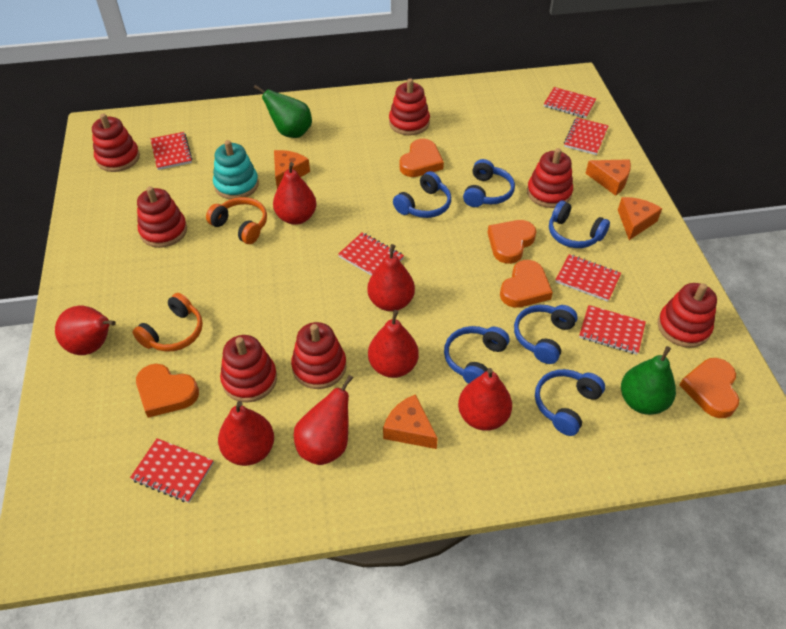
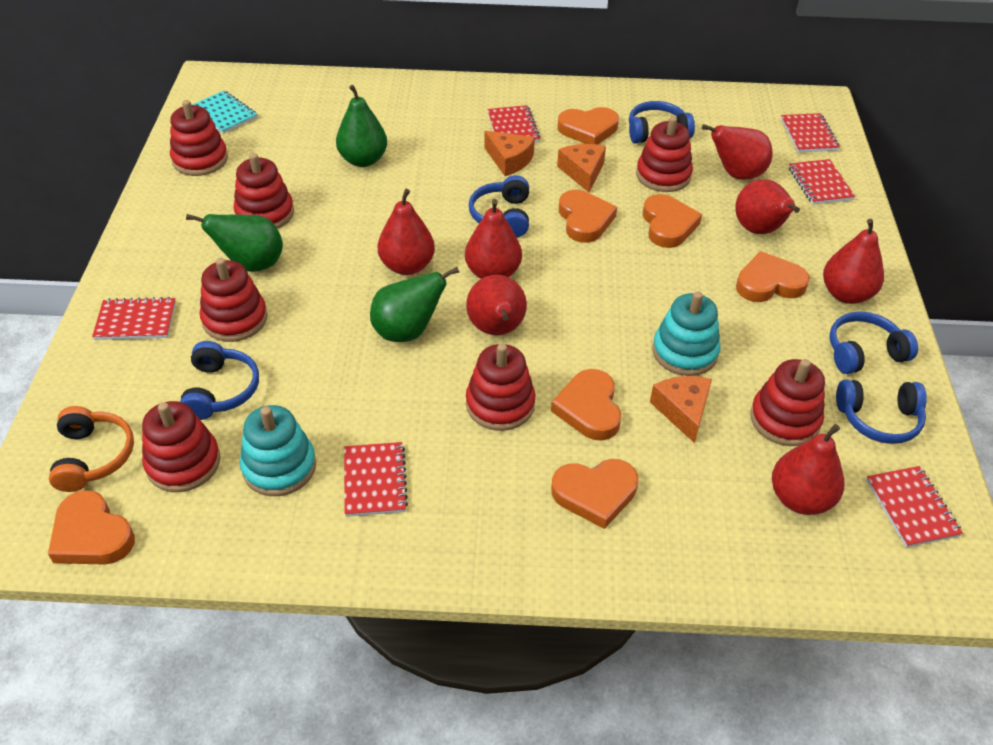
blue headphones: [393,171,451,218] [444,326,510,384] [463,159,515,207] [514,305,578,364] [535,369,605,436] [549,201,610,248] = 6 -> [180,341,259,420] [469,175,529,237] [629,101,695,143] [829,312,918,374] [836,380,927,444] = 5
green pear: [254,85,312,138] [621,346,676,415] = 2 -> [186,214,283,272] [336,85,387,167] [370,267,459,342] = 3
orange cheese: [274,150,310,189] [383,394,438,449] [585,159,631,196] [618,197,662,240] = 4 -> [484,131,535,176] [557,144,606,192] [650,376,712,443] = 3
orange headphones: [132,293,203,352] [206,197,267,244] = 2 -> [49,406,134,492] = 1
orange heart: [136,364,199,418] [399,139,444,177] [487,220,536,264] [500,260,553,308] [679,358,739,418] = 5 -> [48,490,135,565] [551,369,621,441] [551,459,638,529] [558,107,619,145] [559,190,617,243] [643,194,702,248] [736,251,810,302] = 7
red notebook: [130,438,214,503] [150,132,193,170] [338,233,404,276] [544,87,596,118] [556,254,621,302] [564,118,609,155] [579,305,646,355] = 7 -> [92,297,176,340] [344,442,408,517] [487,105,540,142] [781,113,840,153] [789,159,855,205] [866,466,963,548] = 6
turquoise notebook: none = 0 -> [192,90,257,134] = 1
turquoise stacking toy: [213,140,259,199] = 1 -> [240,405,316,496] [652,291,721,376] = 2

